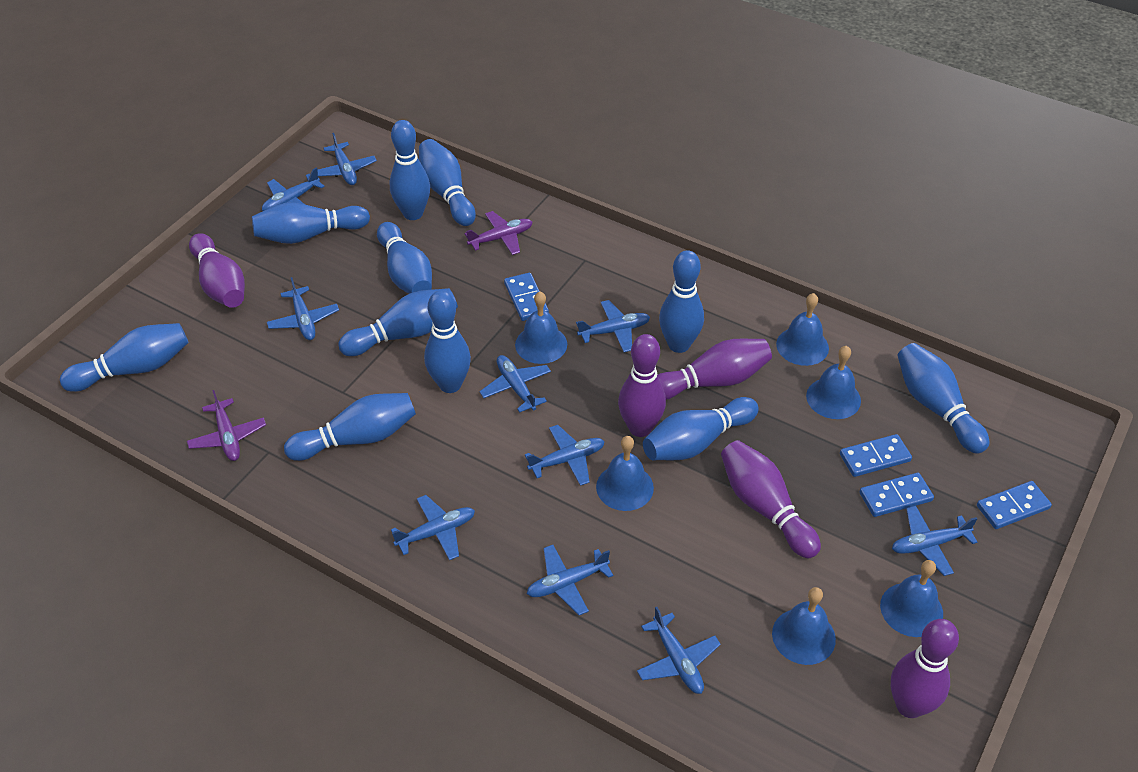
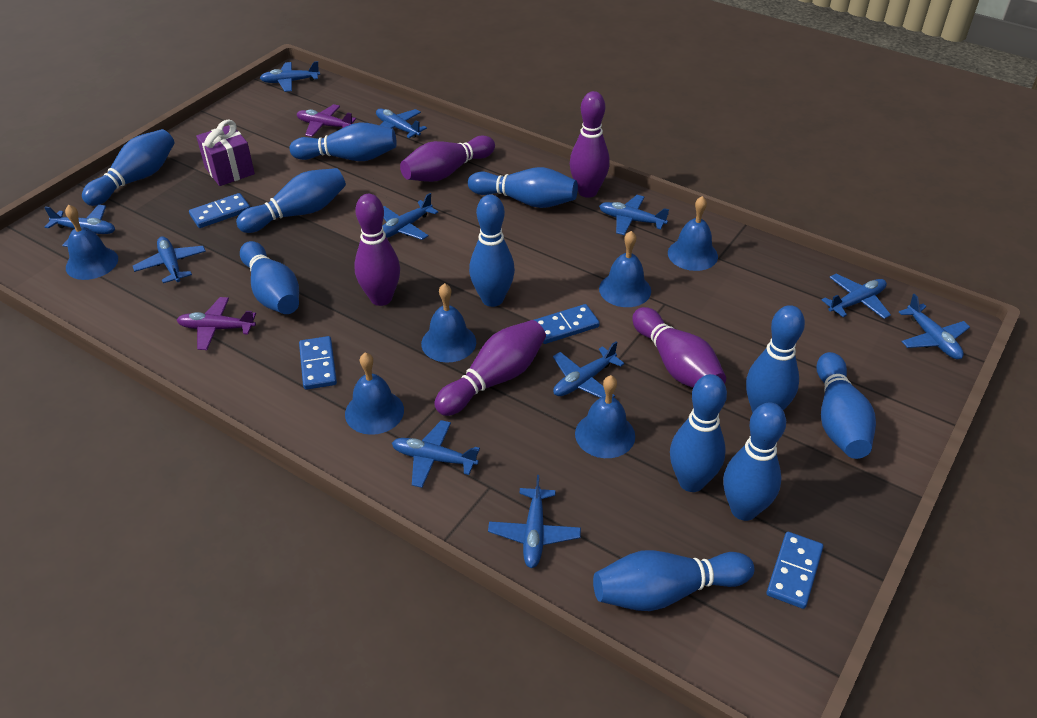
blue plane: [262,168,325,211] [267,277,339,340] [317,133,377,185] [391,495,475,560] [479,355,551,413] [525,425,605,486] [527,545,613,615] [576,300,650,352] [637,607,721,694] [892,506,978,576] = 10 -> [44,205,115,247] [133,236,206,283] [260,61,320,92] [376,108,427,138] [382,193,438,240] [392,420,480,488] [488,475,581,568] [553,341,624,398] [599,195,669,235] [822,274,891,319] [899,294,970,359] = 11
purple gift: none = 0 -> [196,119,255,186] = 1

